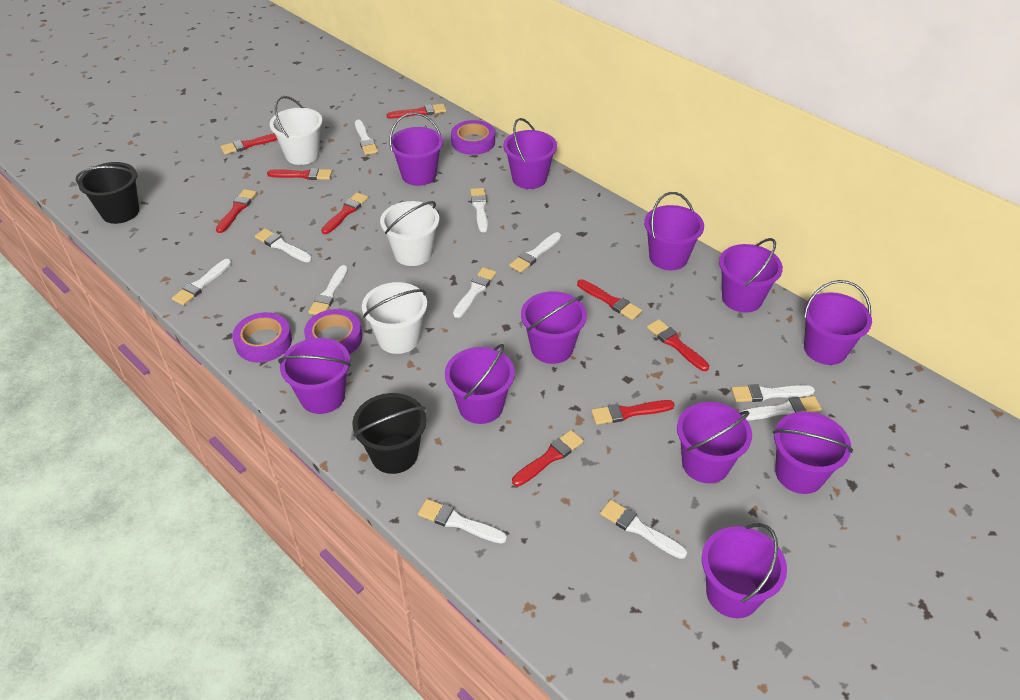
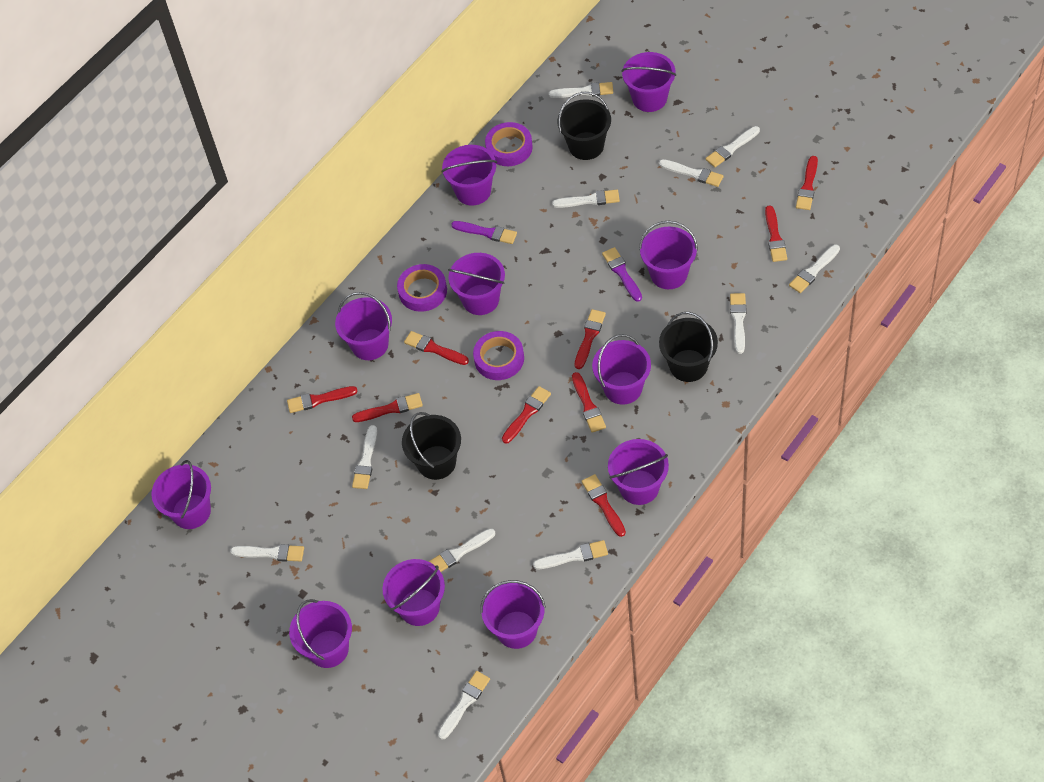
black bucket: [76,162,139,224] [352,393,426,474] = 2 -> [402,412,461,480] [558,92,611,160] [659,312,718,382] = 3
purple brush: none = 0 -> [451,221,517,244] [602,247,642,302] = 2
white bucket: [270,96,322,165] [362,282,427,354] [380,201,439,266] = 3 -> none = 0

